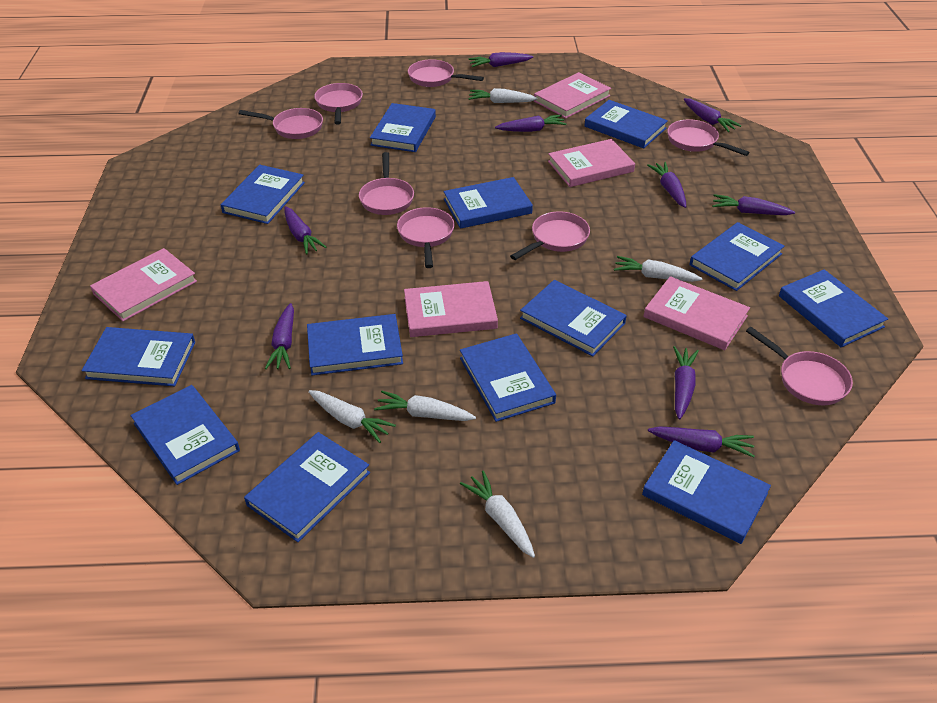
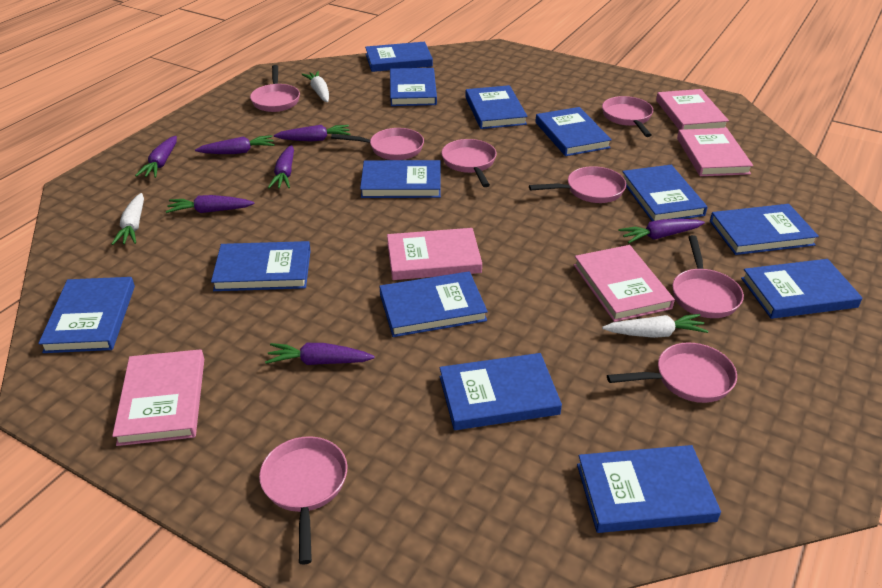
purple carrot: [265,303,294,369] [284,206,326,255] [469,52,533,67] [495,115,567,132] [647,162,686,208] [648,426,755,458] [673,346,699,419] [684,98,741,132] [712,194,795,215] = 9 -> [135,136,177,178] [166,195,254,213] [195,135,275,154] [265,343,375,365] [268,145,294,188] [274,125,351,142] [618,219,705,243] = 7
white carrot: [308,390,396,443] [374,391,476,421] [460,470,535,558] [468,88,537,103] [614,256,703,282] = 5 -> [112,193,144,245] [301,71,329,102] [602,314,708,338] = 3

